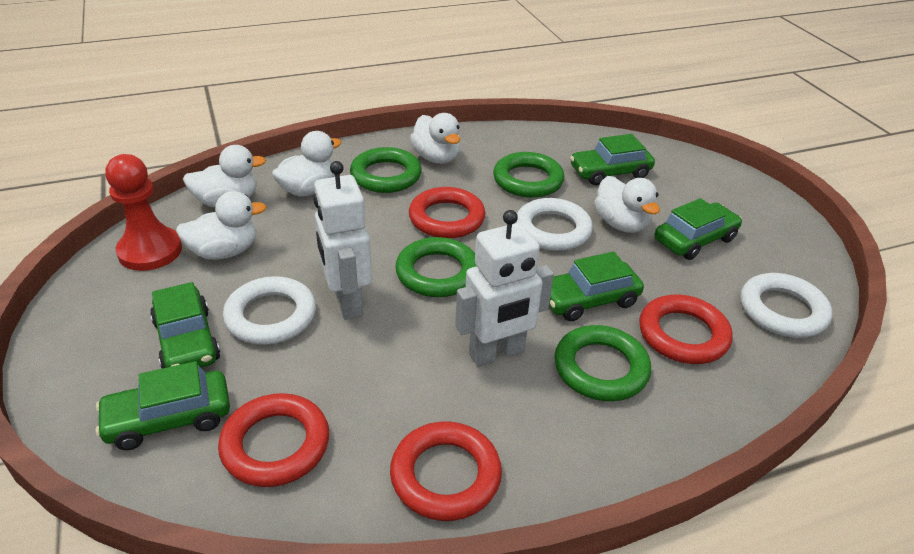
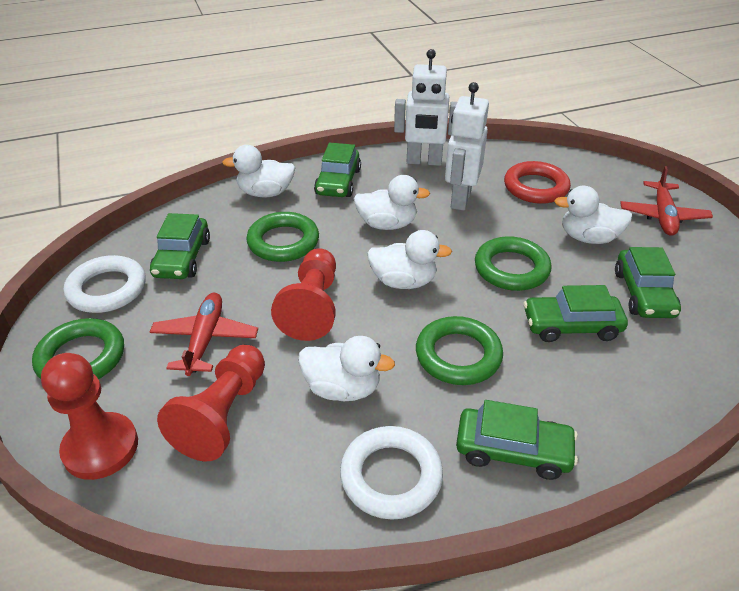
red pawn: [105,154,182,271] = 1 -> [41,353,138,480] [157,345,265,461] [271,248,336,341] = 3
red plane: none = 0 -> [150,293,258,376] [620,166,713,236] = 2
red ring: [218,393,329,487] [390,422,502,521] [409,187,485,238] [639,294,732,364] = 4 -> [504,161,571,204] = 1
white ring: [223,276,316,345] [515,198,593,251] [740,273,832,338] = 3 -> [64,255,145,313] [340,426,443,520] = 2

